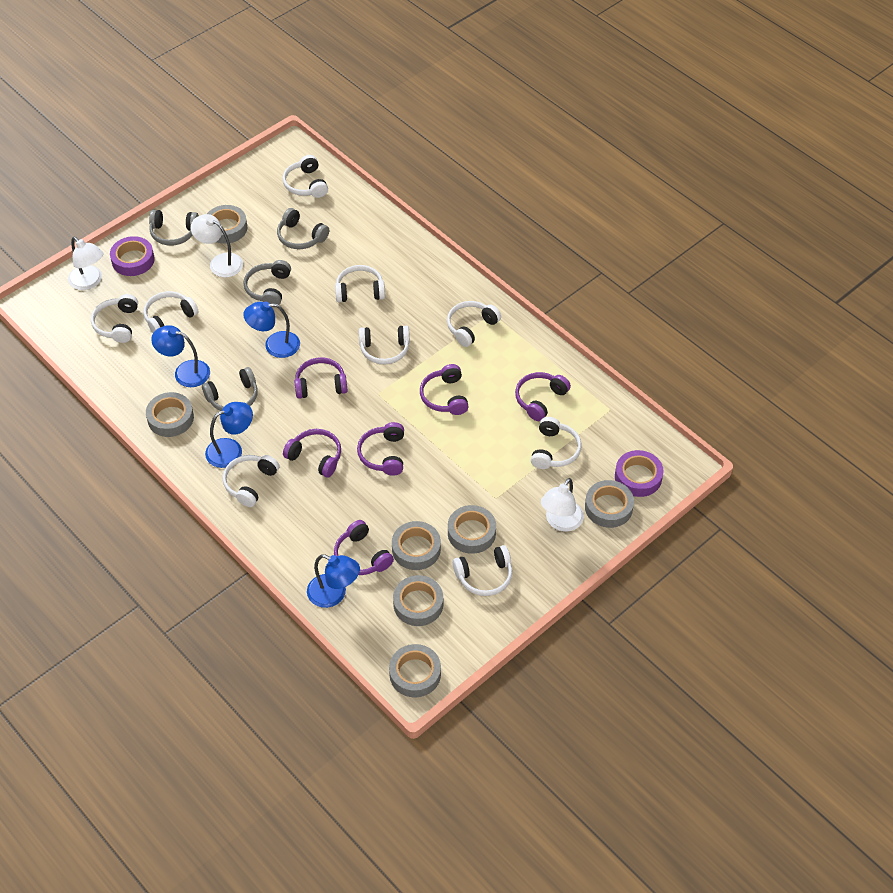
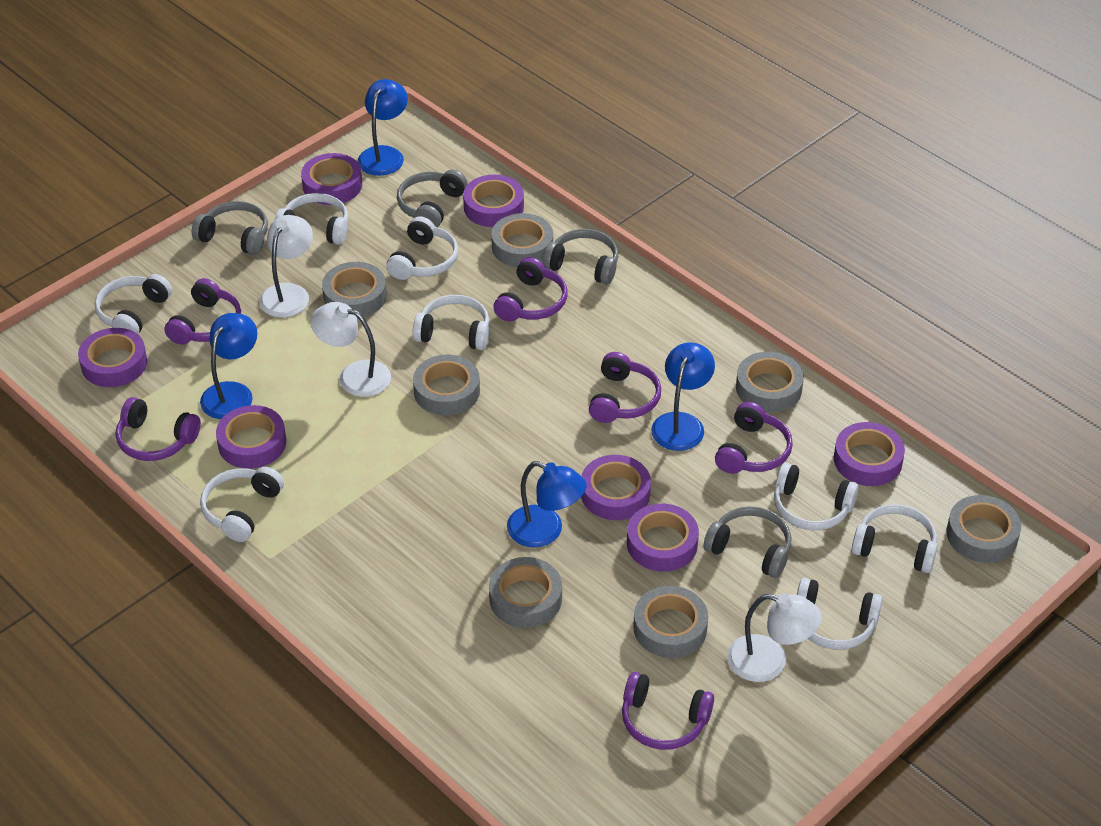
purple tape: [110,236,155,276] [615,450,664,497] = 2 -> [78,328,147,387] [216,405,286,469] [301,153,362,205] [463,175,524,227] [581,455,651,520] [627,504,699,572] [834,422,905,486] = 7
white headphones: [91,294,138,343] [143,291,198,333] [223,455,280,507] [283,155,328,198] [335,265,385,302] [359,326,410,365] [447,301,501,347] [453,545,512,596] [531,417,582,469] = 9 -> [95,274,172,334] [200,467,284,542] [275,193,348,245] [386,216,458,280] [413,295,489,350] [774,463,859,530] [797,578,883,650] [851,504,938,573] = 8

